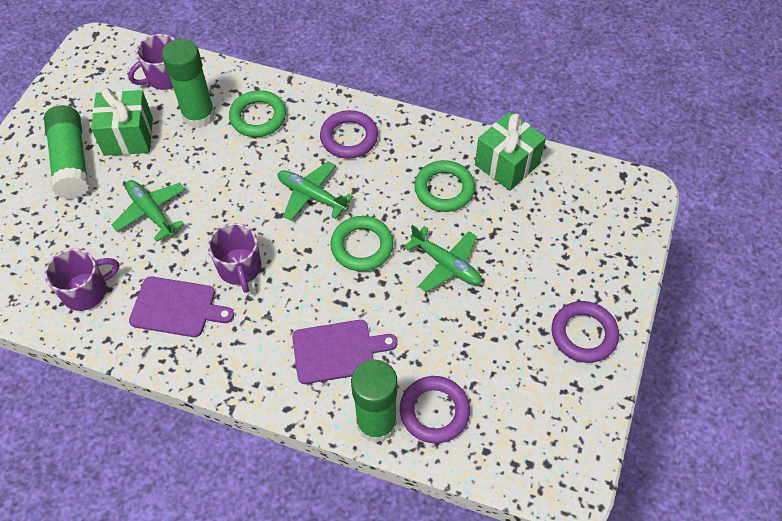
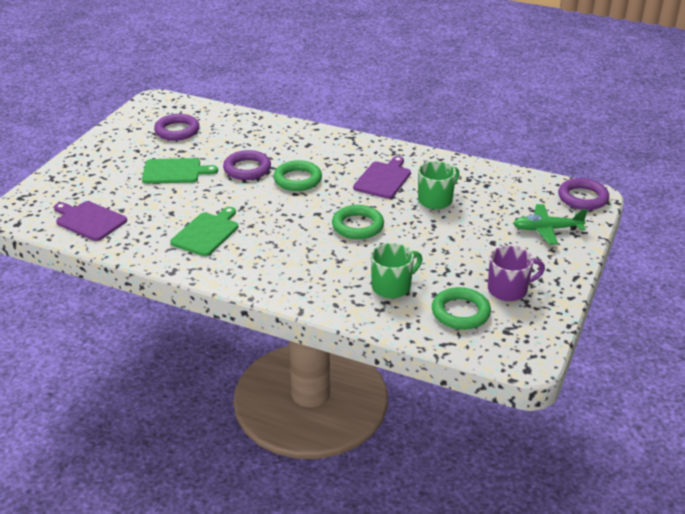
green cutting board: none = 0 -> [142,158,218,184] [170,207,239,256] = 2
green gift: [91,88,153,156] [475,112,546,191] = 2 -> none = 0
green glue stick: [44,105,89,199] [162,39,215,128] [351,360,398,443] = 3 -> none = 0
green mug: none = 0 -> [371,243,422,298] [418,161,459,209] = 2
green plane: [111,180,185,242] [278,162,353,221] [404,225,482,292] = 3 -> [513,204,588,244] = 1
purple mug: [45,248,119,311] [128,34,176,90] [208,223,261,293] = 3 -> [488,246,545,301] = 1

